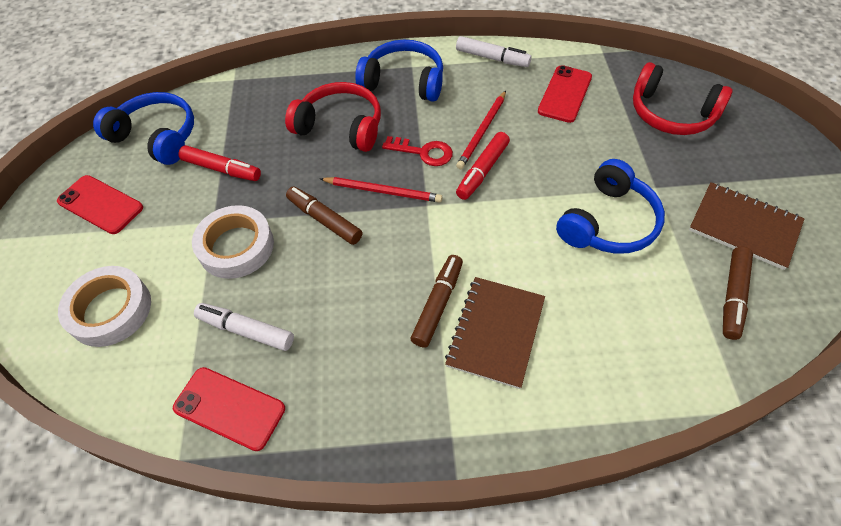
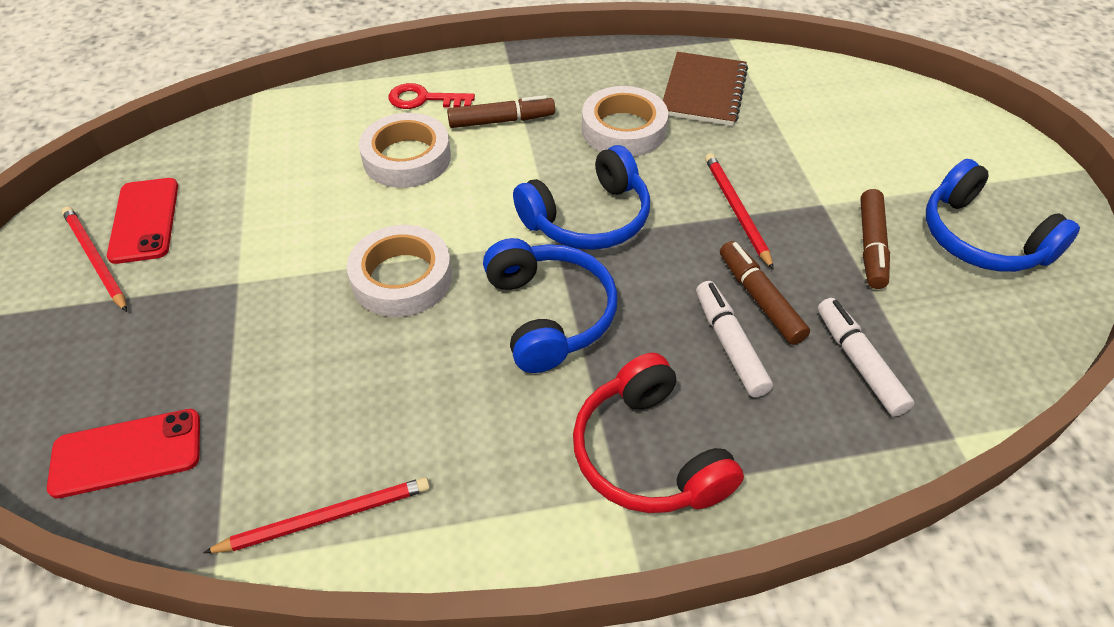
brown notebook: [445,277,545,389] [689,182,804,270] = 2 -> [663,52,748,126] = 1
red headphones: [285,82,381,152] [633,62,733,135] = 2 -> [573,353,744,513] = 1
red marker: [179,145,261,181] [456,132,510,200] = 2 -> none = 0
red pencil: [319,177,442,202] [456,91,506,169] = 2 -> [62,206,127,312] [203,477,430,553] [705,153,774,270] = 3
red phone: [57,175,143,234] [173,367,285,451] [538,65,592,123] = 3 -> [47,409,200,498] [107,178,178,264] = 2
white tape: [58,266,151,347] [192,205,274,279] = 2 -> [347,225,452,317] [359,113,451,188] [582,86,668,157] = 3

